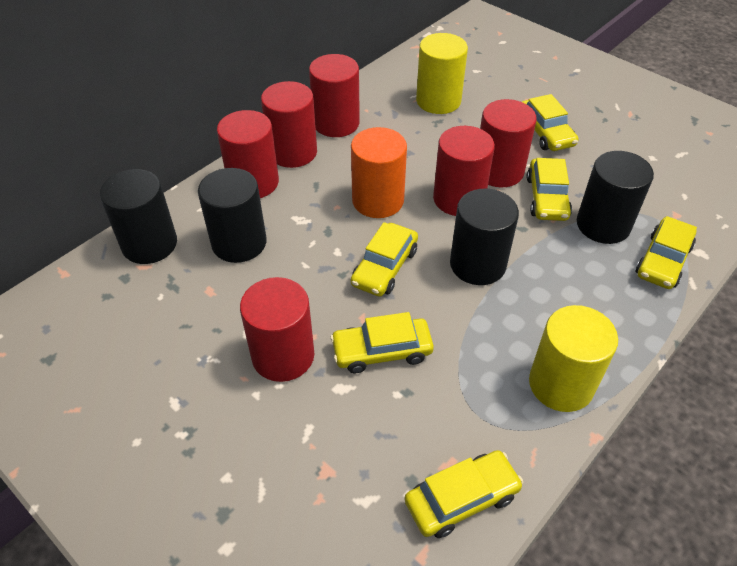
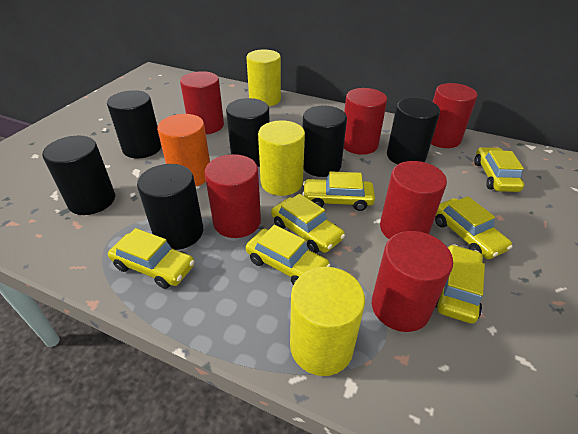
black cylinder: [100,169,177,264] [198,168,267,263] [450,189,519,285] [577,151,654,244] = 4 -> [42,136,115,215] [107,90,162,158] [137,164,203,250] [226,98,270,167] [302,106,347,177] [387,98,440,164] = 6
yellow car: [330,312,434,373] [351,222,418,297] [405,450,523,538] [522,94,578,151] [527,158,572,221] [636,216,697,289] = 6 -> [108,228,195,289] [246,225,331,285] [271,194,345,253] [302,171,375,211] [435,196,512,259] [435,244,485,324] [474,147,524,192] = 7
yellow cylinder: [416,33,468,114] [529,305,618,412] = 2 -> [246,50,281,106] [258,120,305,196] [290,267,365,376] = 3

